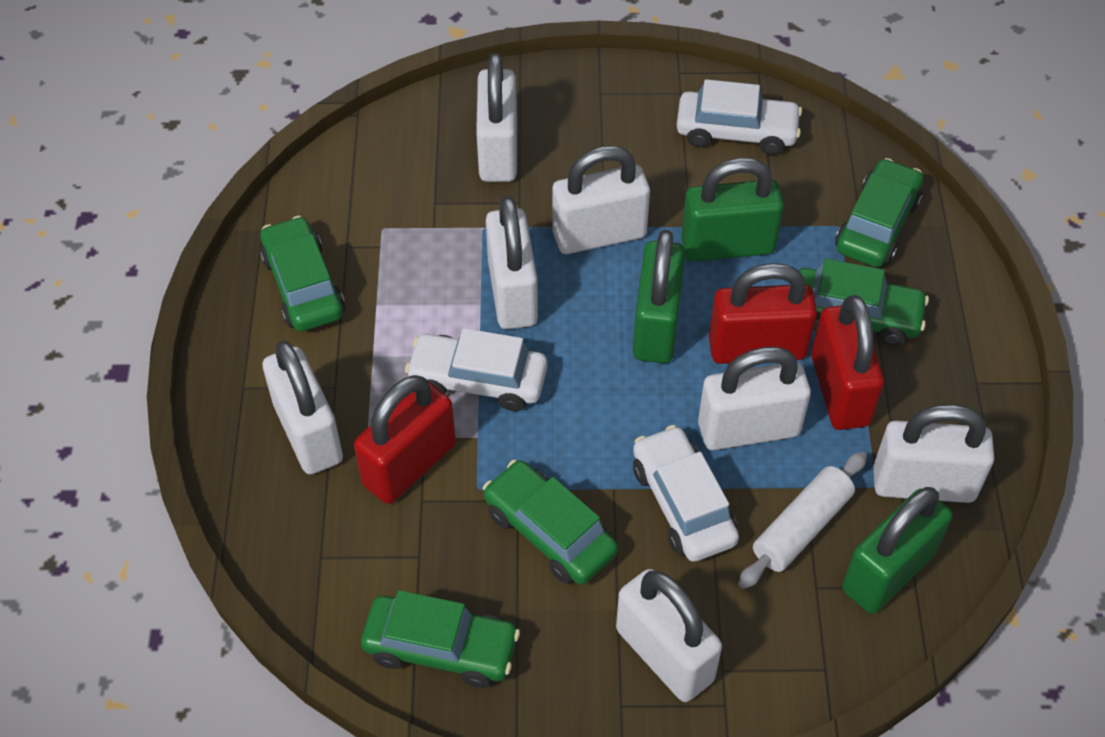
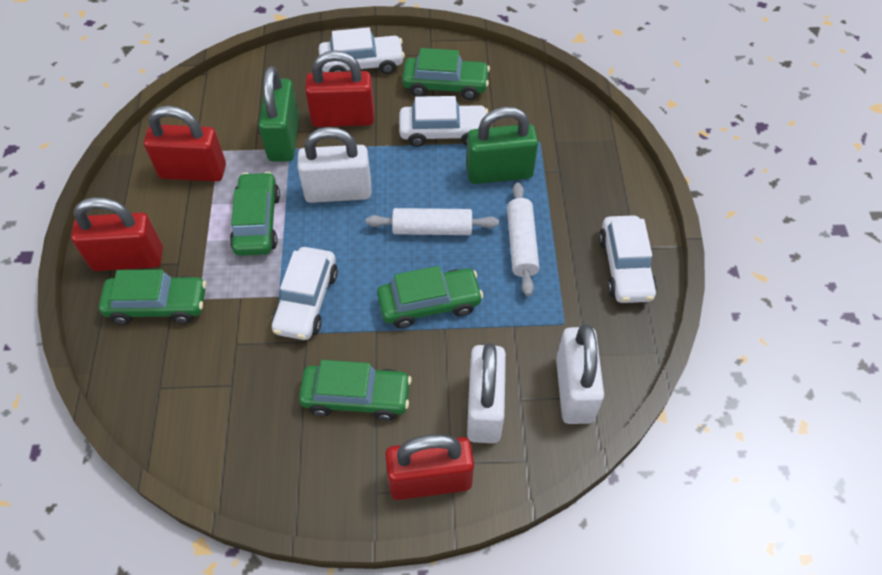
green padlock: [633,230,685,363] [681,157,784,261] [842,487,952,614] = 3 -> [258,66,299,161] [466,107,538,184] = 2
red padlock: [354,375,456,504] [709,263,817,364] [811,295,884,430] = 3 -> [71,197,163,271] [144,105,226,182] [305,50,374,127] [385,434,474,500] = 4
white car: [405,328,547,411] [633,425,739,562] [676,79,802,155] = 3 -> [272,247,338,340] [319,27,405,74] [399,96,488,147] [599,215,657,303] = 4
white padlock: [262,340,343,474] [476,53,517,182] [486,196,538,329] [552,145,650,254] [616,569,722,702] [698,346,811,450] [873,404,994,503] = 7 -> [298,127,372,203] [467,343,506,443] [556,324,604,424] = 3
white rolling pin: [738,451,867,589] = 1 -> [366,208,499,235] [507,182,540,296] = 2

